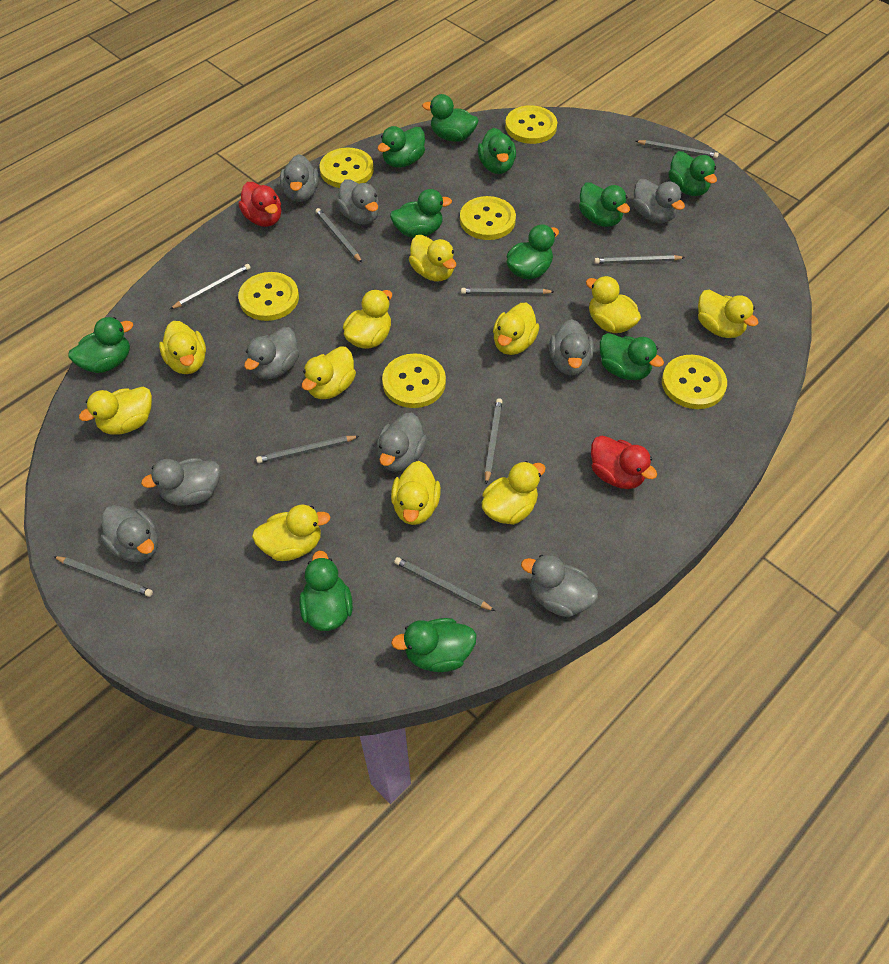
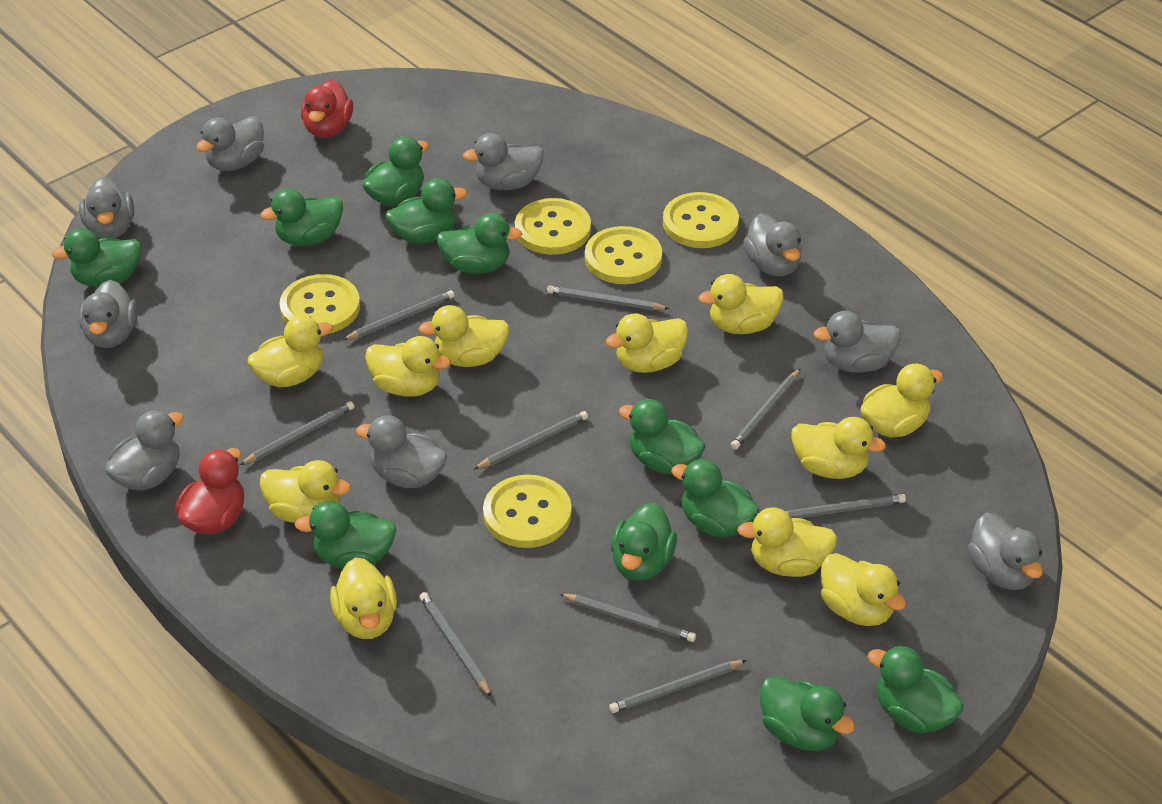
yellow button: [238,272,299,321] [320,147,374,188] [382,353,446,408] [460,196,516,240] [505,105,557,144] [662,355,727,409] = 6 -> [280,274,360,334] [483,475,572,548] [515,198,591,255] [585,226,662,284] [663,192,739,248] = 5

